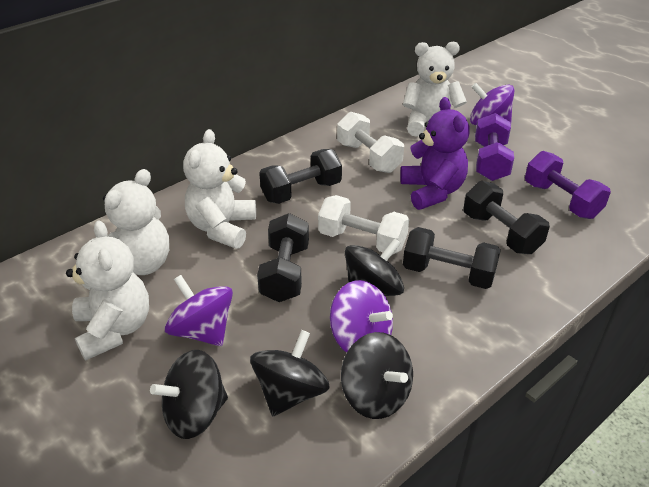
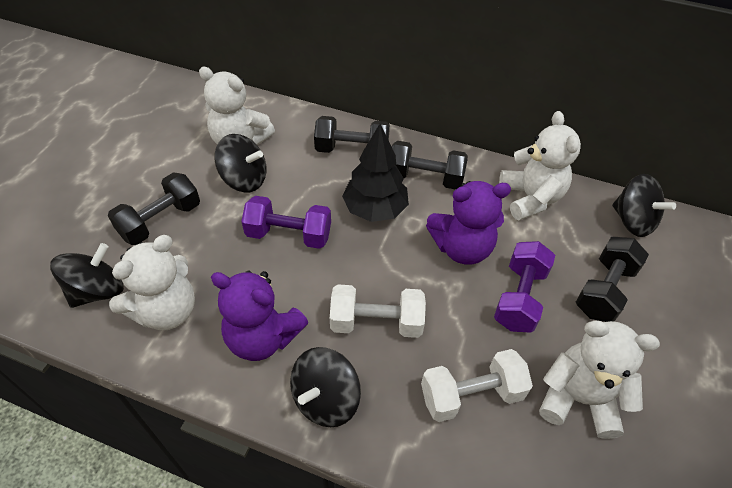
black tree: none = 0 -> [342,124,409,222] = 1
purple spinning top: [165,275,233,346] [330,280,393,353] [470,83,515,125] = 3 -> none = 0
purple teddy bear: [400,97,469,210] = 1 -> [211,271,308,361] [426,181,511,265] = 2

